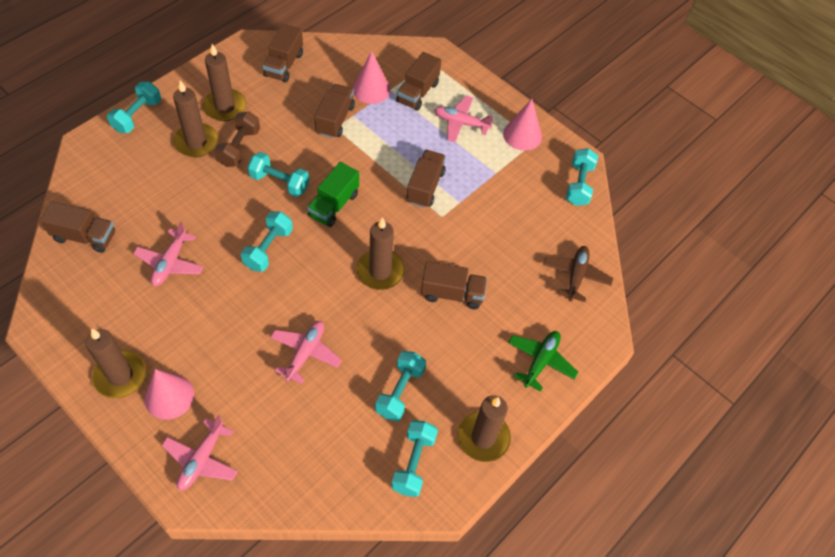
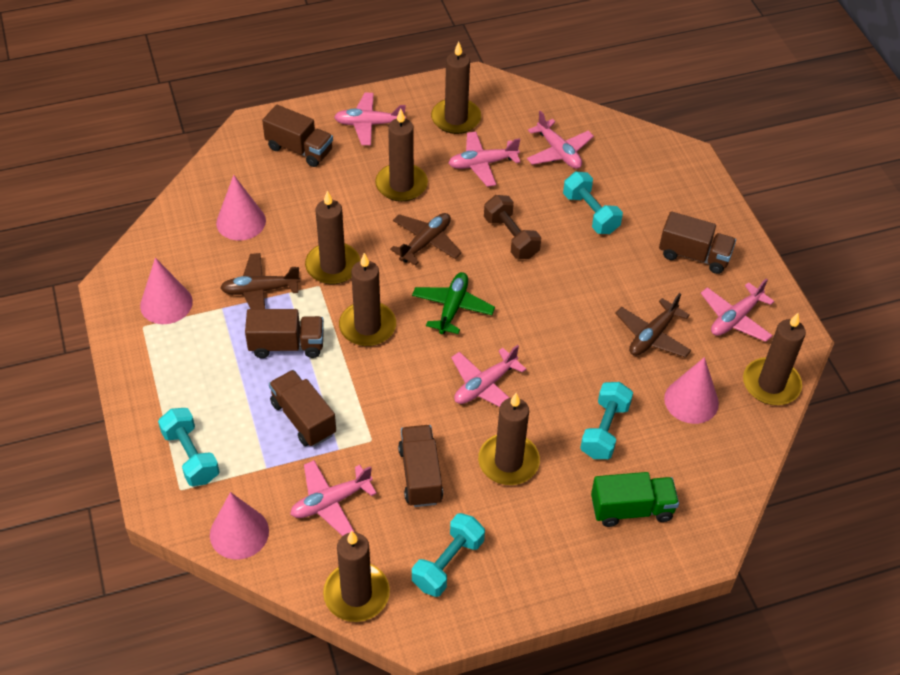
brown candle: [85,328,147,398] [173,80,218,157] [203,44,246,121] [356,217,404,290] [458,395,511,462] = 5 -> [305,191,361,284] [323,531,390,622] [339,253,396,346] [375,108,428,202] [431,41,481,134] [478,393,540,485] [743,313,806,405] = 7
brown plane: [543,246,613,302] = 1 -> [220,253,301,309] [390,213,462,265] [615,293,691,357] = 3
brown truck: [40,201,115,253] [263,24,303,82] [314,84,355,138] [396,52,441,111] [406,150,446,208] [421,261,487,309] = 6 -> [245,309,324,358] [262,105,333,167] [269,370,336,447] [398,425,443,507] [659,211,736,274] = 5
pink cone: [145,369,194,420] [352,51,390,104] [503,99,542,151] = 3 -> [140,258,193,324] [210,492,269,559] [216,175,266,241] [664,357,719,424] = 4
pink plane: [133,222,204,286] [162,415,238,491] [270,321,342,384] [434,95,494,142] = 4 -> [290,460,377,536] [334,93,406,145] [448,132,520,187] [451,345,526,407] [527,110,594,169] [701,278,774,342] = 6
turquoise dumbbell: [107,82,161,133] [241,211,293,272] [247,152,309,197] [375,351,426,421] [391,420,438,497] [566,148,598,206] = 6 -> [158,408,220,486] [412,513,485,597] [563,172,623,234] [580,382,633,459] = 4

